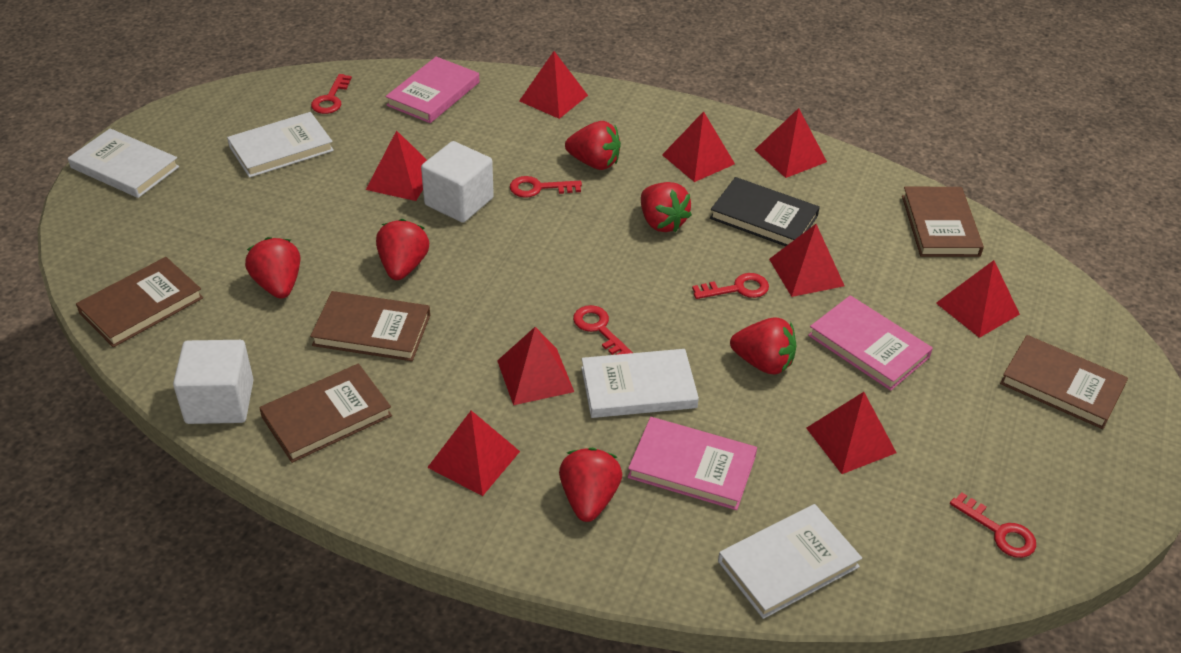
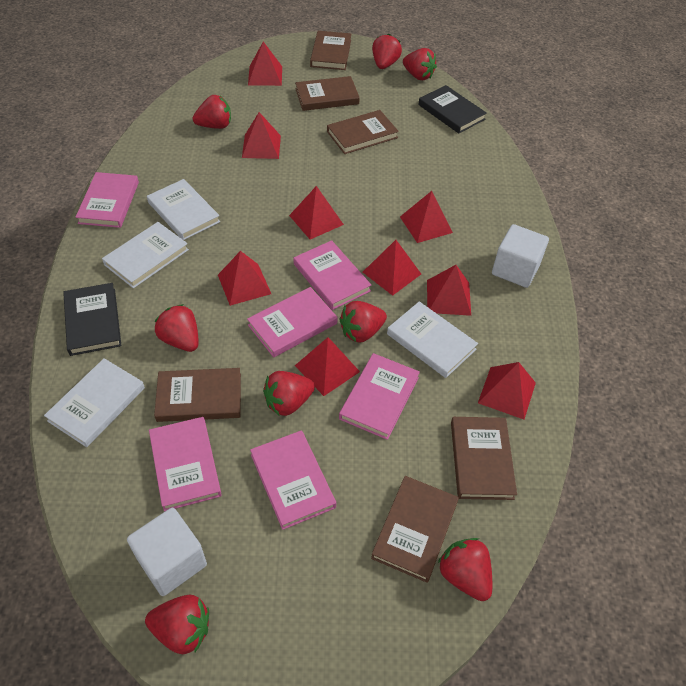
black book: [710,177,820,246] = 1 -> [63,283,122,356] [418,85,487,133] = 2
brown book: [76,257,203,347] [259,364,392,463] [310,291,430,361] [902,187,984,257] [1000,335,1128,429] = 5 -> [154,368,241,422] [295,76,360,111] [310,31,351,70] [327,110,399,154] [371,476,459,583] [451,417,517,500] = 6
pink book: [386,57,479,123] [628,417,757,510] [808,295,933,391] = 3 -> [75,172,139,228] [149,417,222,511] [247,287,338,357] [250,430,336,530] [293,240,371,310] [339,353,420,440] = 6
red key: [311,74,352,114] [510,176,582,198] [573,305,633,355] [692,273,769,299] [950,492,1036,558] = 5 -> none = 0
red strawberry: [245,237,300,299] [376,219,429,280] [559,448,622,522] [565,121,621,170] [641,182,692,232] [730,317,796,375] = 6 -> [145,595,209,654] [155,304,199,352] [193,95,231,129] [263,371,315,416] [339,301,387,342] [372,34,402,69] [403,48,437,80] [438,538,492,601] = 8

